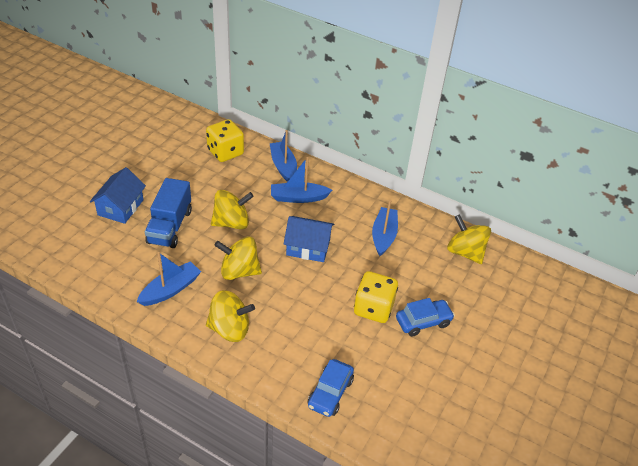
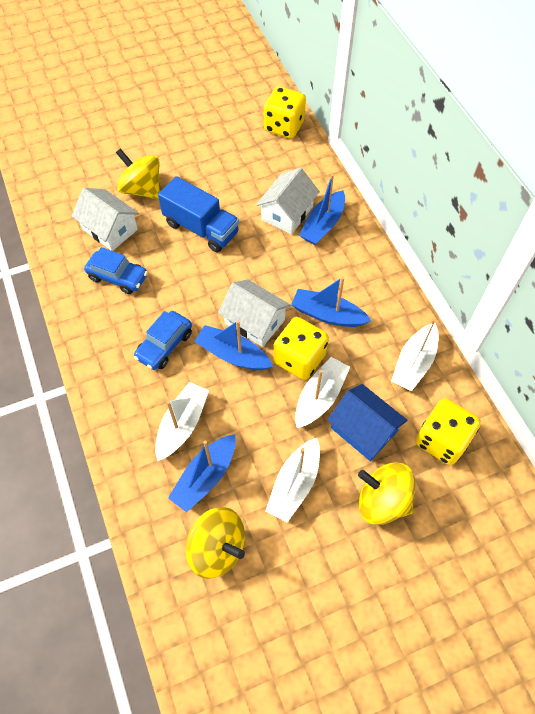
blue house: [90,167,146,224] [284,216,334,262] = 2 -> [327,384,408,461] = 1
white boat: none = 0 -> [155,382,209,461] [266,438,320,522] [295,357,350,428] [391,319,439,391] = 4
white house: none = 0 -> [72,188,139,251] [218,279,291,347] [256,168,320,235] = 3
yellow dice: [206,119,244,162] [354,271,398,323] = 2 -> [264,86,306,139] [273,317,329,380] [416,398,481,465] = 3
yellow spinning top: [206,290,255,342] [211,190,254,229] [214,237,262,280] [447,214,491,264] = 4 -> [116,148,160,200] [186,507,245,579] [358,462,416,525] = 3

